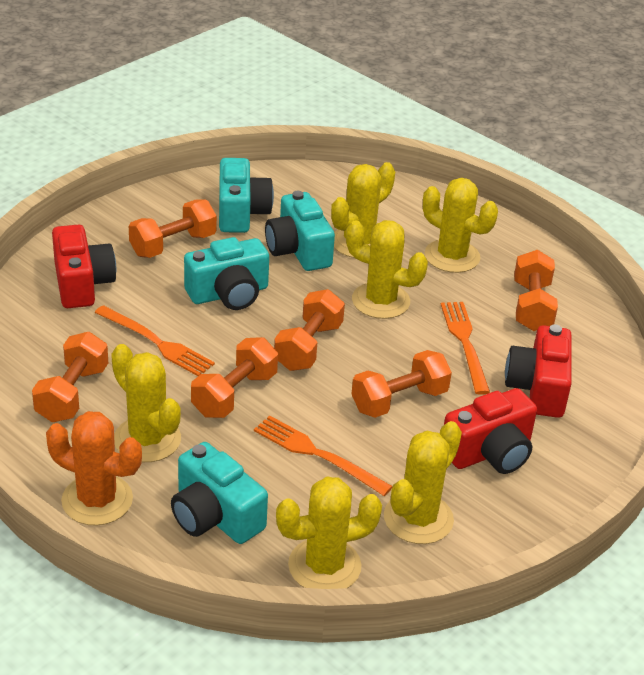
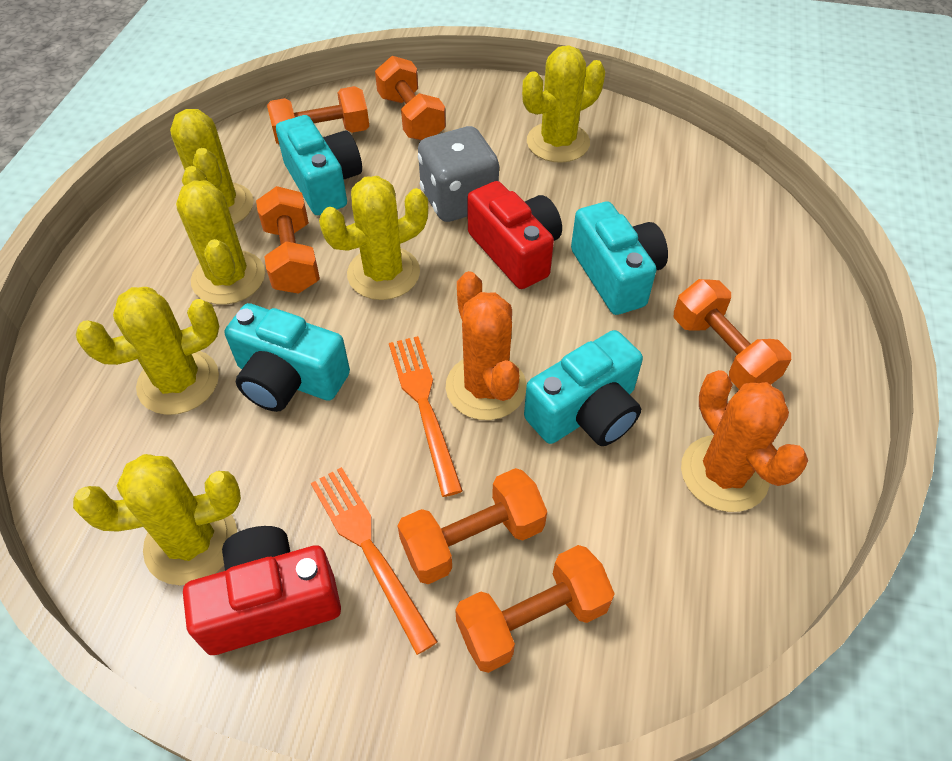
grey dice: none = 0 -> [418,126,499,222] = 1
orange cactus: [46,411,142,526] = 1 -> [446,271,527,420] [681,370,808,512] = 2
orange fork: [95,305,215,376] [254,415,393,496] [441,302,490,395] = 3 -> [311,467,438,655] [389,336,463,497] = 2
red camera: [52,225,116,308] [444,388,537,474] [505,324,572,418] = 3 -> [183,526,341,655] [467,181,562,289] = 2

